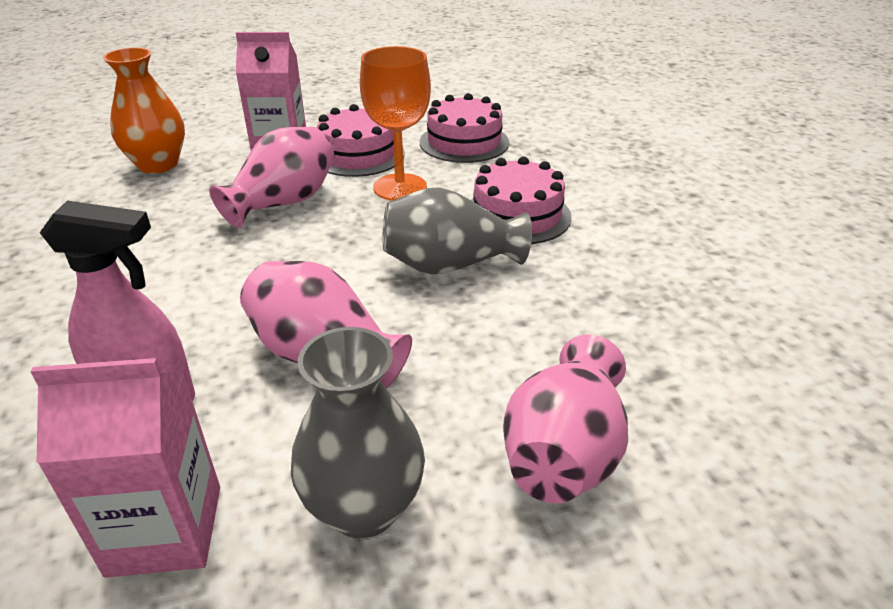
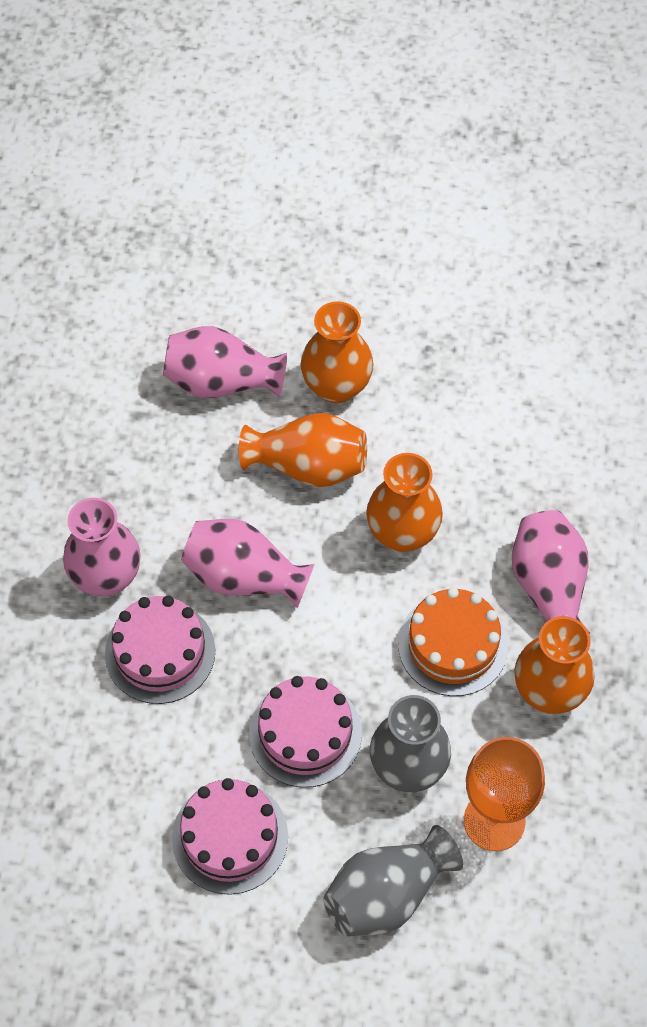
orange cake: none = 0 -> [398,587,508,696] = 1
orange vase: [103,48,185,174] = 1 -> [239,413,367,487] [301,301,373,404] [366,453,443,552] [514,616,595,714] = 4
pink carton: [31,358,220,578] [236,32,306,150] = 2 -> none = 0
pink spray bottle: [40,201,195,401] = 1 -> none = 0
pink vase: [209,127,334,228] [240,261,412,389] [503,334,628,503] = 3 -> [63,498,141,596] [163,326,287,398] [181,519,314,608] [512,510,590,635] = 4

